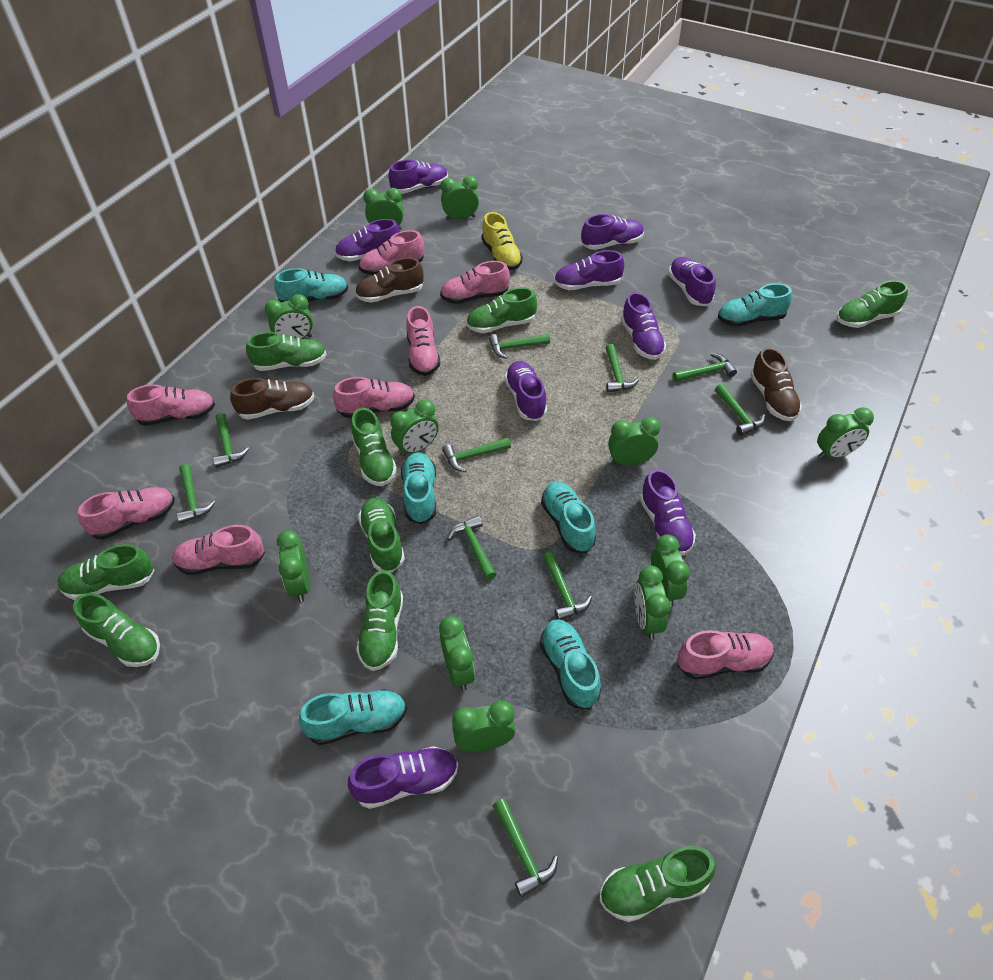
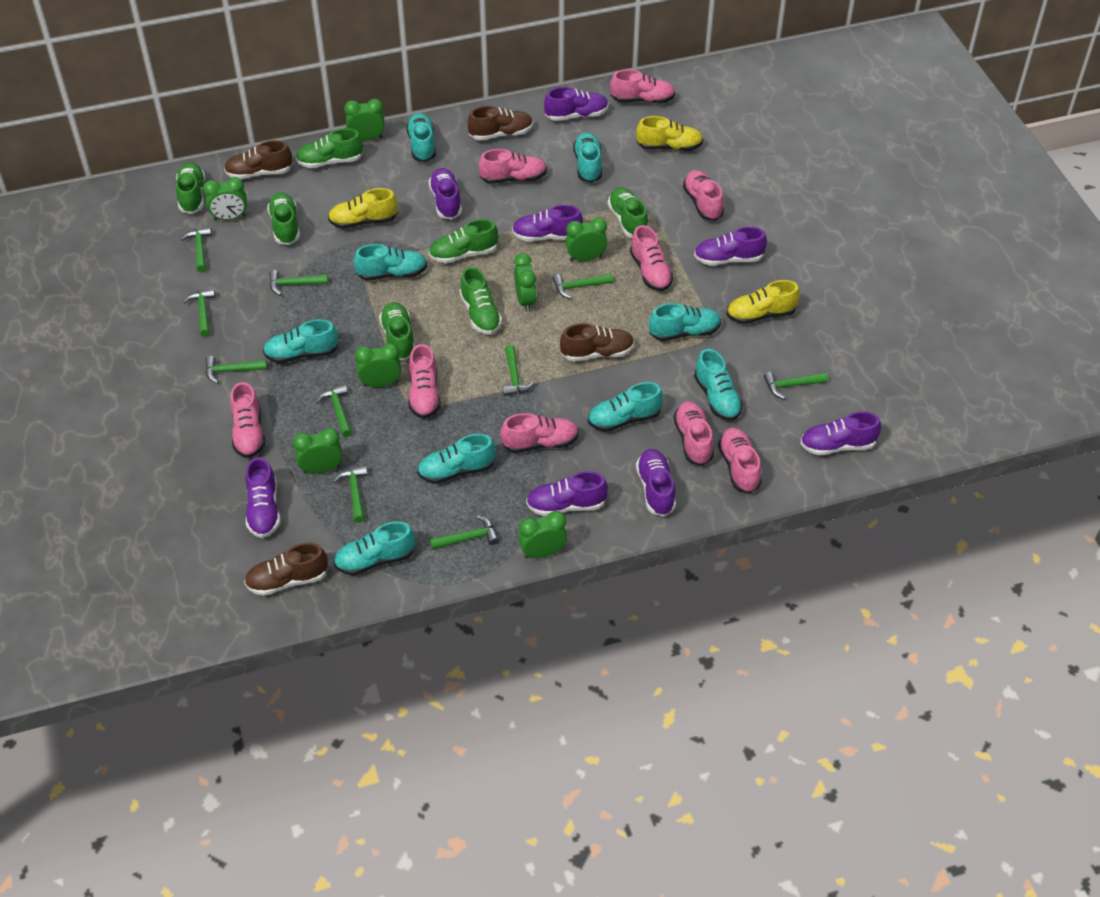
brown shoe: [230,378,314,420] [355,258,424,303] [750,347,802,421] = 3 -> [224,140,292,179] [244,543,328,596] [468,106,533,141] [560,323,634,362] = 4
green clock: [265,294,313,339] [277,530,310,602] [363,188,403,230] [391,399,439,457] [439,616,475,691] [440,176,479,220] [452,700,515,752] [608,417,660,466] [634,566,671,640] [651,534,690,607] [817,407,874,459] = 11 -> [203,177,247,221] [293,428,342,474] [344,99,385,140] [355,343,401,387] [514,253,537,312] [518,511,567,558] [565,217,607,261] = 7
green shoe: [57,544,154,600] [73,593,160,667] [246,332,327,371] [351,408,397,486] [356,570,403,671] [358,498,405,572] [466,288,537,333] [599,846,716,922] [836,280,908,328] = 9 -> [176,162,205,214] [267,192,300,245] [296,128,363,168] [379,302,415,360] [429,219,498,263] [460,267,502,335] [608,187,649,238] = 7
pink shoe: [78,487,175,539] [127,384,215,426] [172,525,265,575] [333,377,415,418] [359,230,424,275] [406,306,440,376] [440,261,510,304] [677,630,774,680] = 8 -> [230,382,265,458] [409,344,441,419] [479,149,547,184] [501,413,579,453] [610,70,675,103] [630,225,673,291] [673,401,714,466] [683,170,724,221] [718,427,762,493] = 9
purple shoe: [335,219,400,261] [348,746,458,809] [388,160,448,194] [504,361,547,421] [554,250,624,290] [581,214,644,250] [621,292,666,360] [640,469,696,556] [668,257,716,306] = 9 -> [245,457,280,538] [429,168,462,220] [512,205,583,242] [526,471,608,516] [544,87,609,121] [636,449,676,517] [694,227,767,266] [800,411,881,456] = 8
turquoise shoe: [274,268,348,302] [299,689,407,745] [401,452,436,524] [540,619,601,709] [541,481,596,553] [718,283,792,327] = 6 -> [263,319,338,363] [333,521,415,576] [354,244,427,281] [406,113,436,162] [417,434,495,484] [573,132,602,183] [588,382,663,432] [649,303,721,341] [694,349,743,421] = 9
yellow shoe: [481,212,523,270] = 1 -> [328,188,398,229] [636,116,703,151] [726,280,800,324] = 3

